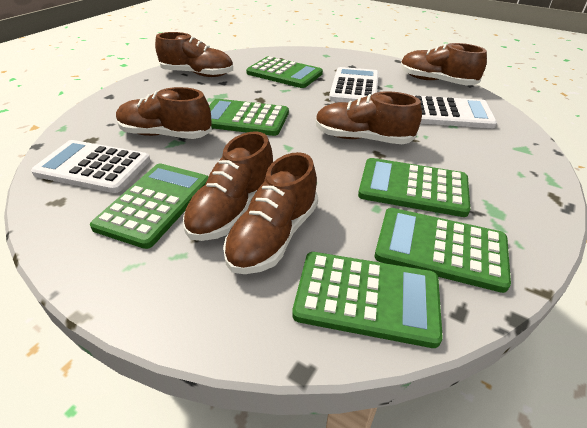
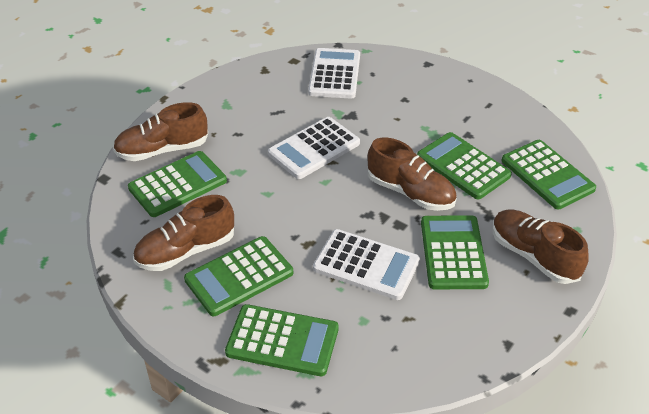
brown shoe: [116,87,212,139] [155,32,233,77] [183,131,273,241] [223,152,318,274] [316,91,422,144] [400,43,487,85] = 6 -> [113,102,208,161] [133,195,234,271] [367,138,457,211] [492,210,589,284] = 4

